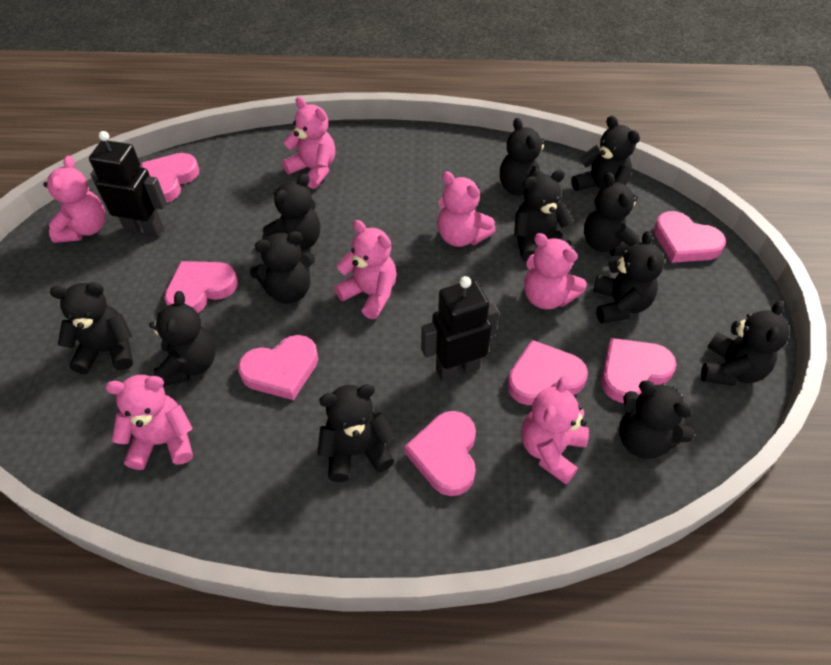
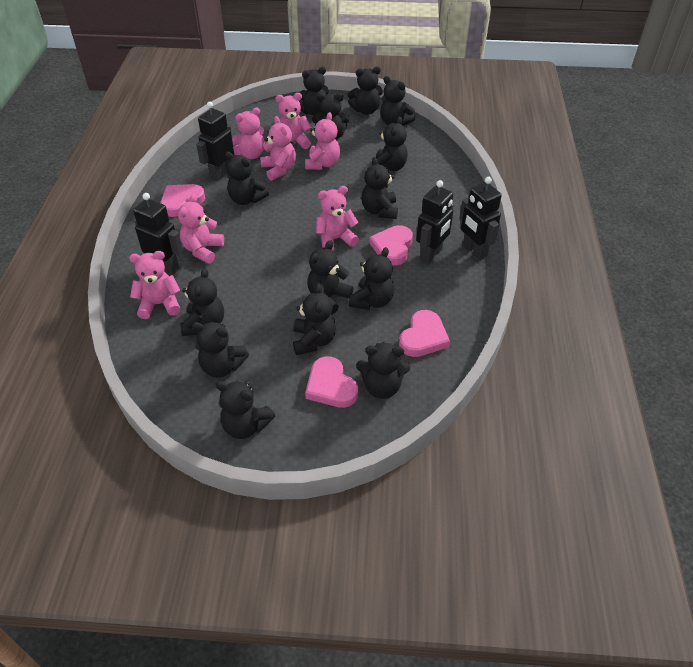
black robot: [89,131,167,238] [421,276,499,381] = 2 -> [133,193,183,275] [196,102,234,182] [416,180,453,264] [459,177,502,260] = 4
black teddy bear: [50,282,133,374] [149,291,216,386] [250,231,315,304] [262,174,320,251] [318,384,395,482] [500,118,546,196] [514,170,573,262] [571,116,640,204] [584,172,641,256] [593,231,664,324] [619,381,694,459] [701,300,790,386] = 12 -> [181,268,224,336] [192,322,249,378] [216,381,275,439] [225,152,269,205] [293,283,336,355] [299,67,328,115] [307,240,354,315] [312,93,350,140] [347,66,383,114] [349,247,394,310] [356,342,410,399] [361,157,398,219] [372,116,408,171] [380,76,415,126] = 14
pink heart: [141,153,199,203] [164,261,238,313] [238,335,318,400] [404,411,476,496] [507,340,588,405] [601,338,677,403] [654,211,726,263] = 7 -> [160,184,205,217] [305,356,358,408] [369,225,413,266] [399,310,450,357] = 4

